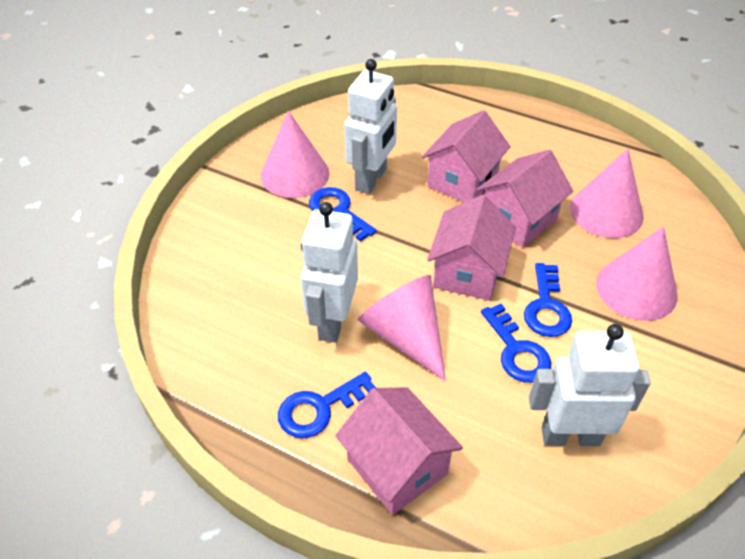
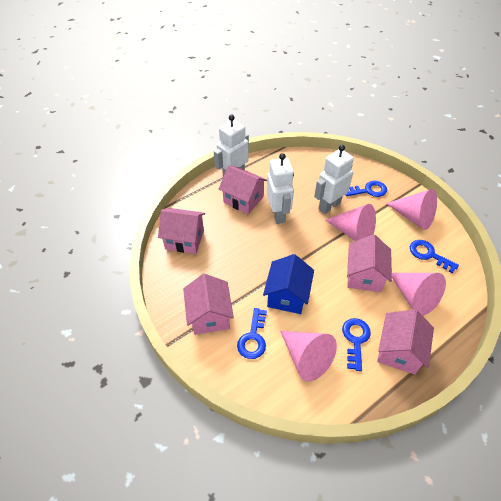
blue house: none = 0 -> [263,254,314,314] = 1
pink house: [335,387,463,515] [422,110,511,202] [427,195,516,301] [477,149,574,247] = 4 -> [158,208,205,254] [183,274,234,335] [219,165,267,214] [347,234,392,292] [377,309,434,374] = 5

